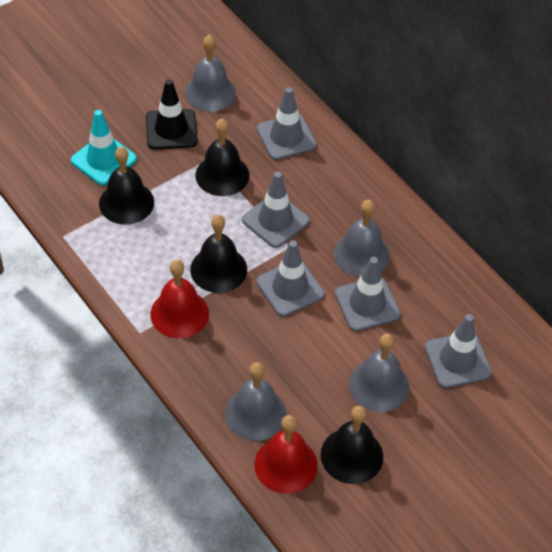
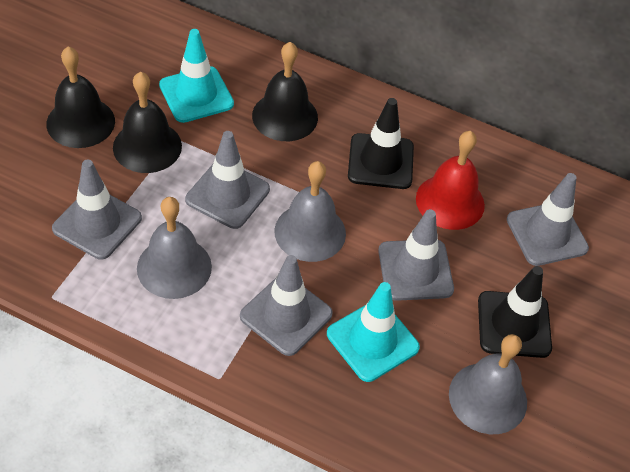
black bell: [99,147,154,225] [190,215,247,293] [195,119,250,196] [321,406,383,484] = 4 -> [46,46,115,148] [113,72,182,173] [252,42,318,141] = 3
black traffic cone: [146,79,198,150] = 1 -> [348,98,414,189] [478,266,552,358] = 2
grey bell: [185,35,236,112] [225,362,286,441] [333,200,390,277] [349,334,409,412] = 4 -> [137,197,212,299] [274,161,346,262] [449,334,527,434] = 3
red bell: [150,260,209,338] [254,415,318,494] = 2 -> [416,131,485,230] = 1
turquoise traffic cone: [71,110,137,185] = 1 -> [159,29,234,123] [327,282,420,382] = 2

